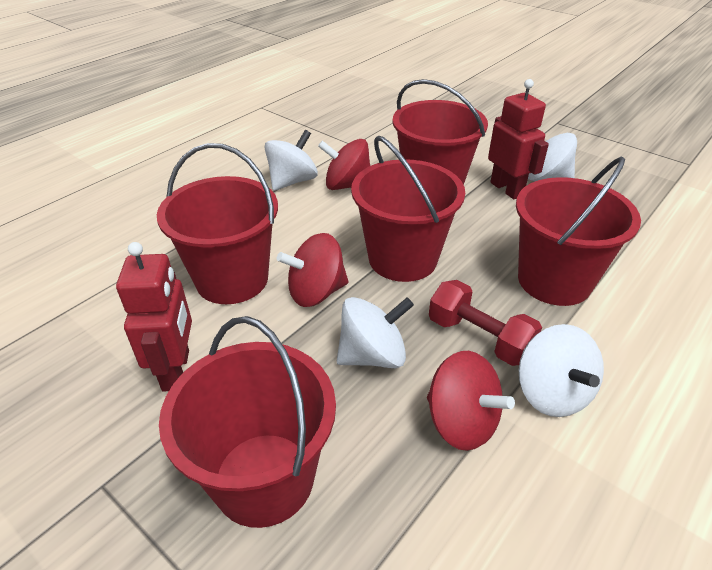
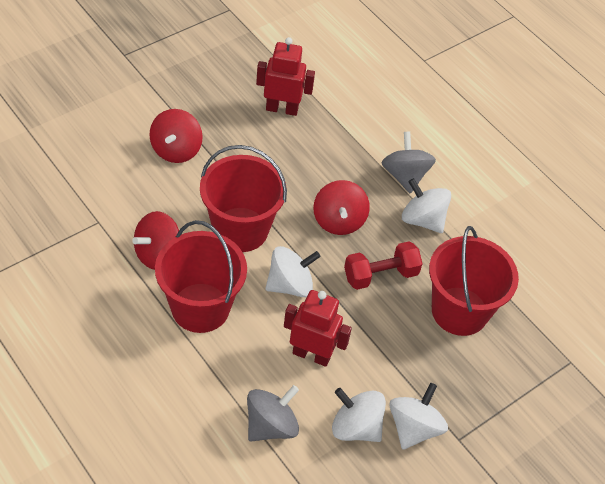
grey spinning top: none = 0 -> [247,385,299,442] [382,132,436,193] = 2
red bucket: [157,143,278,304] [159,316,336,528] [351,135,465,282] [392,79,488,185] [516,156,641,306] = 5 -> [155,220,247,333] [200,145,287,252] [429,226,519,336] = 3

